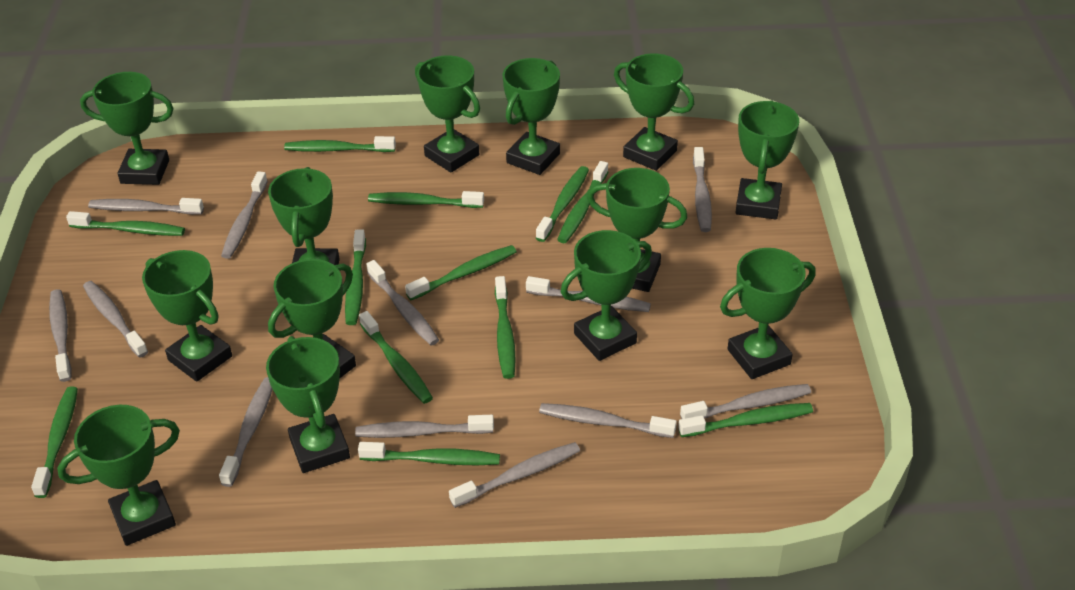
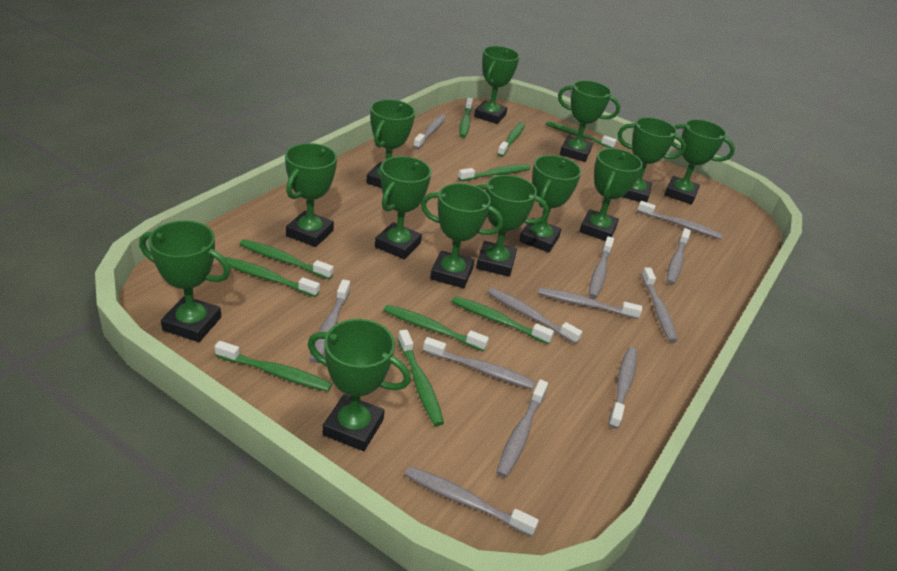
green toothbrush: [31,386,78,498] [66,211,185,236] [284,136,396,152] [345,229,366,325] [358,442,500,465] [359,311,433,404] [368,191,484,208] [405,245,517,300] [495,276,516,379] [536,166,589,242] [557,161,608,243] [678,403,813,437] = 12 -> [215,341,332,392] [224,257,320,297] [239,239,333,279] [383,305,489,352] [398,329,444,426] [451,296,554,344] [458,165,531,181] [459,98,473,138] [497,122,525,157] [546,121,617,148] = 10

